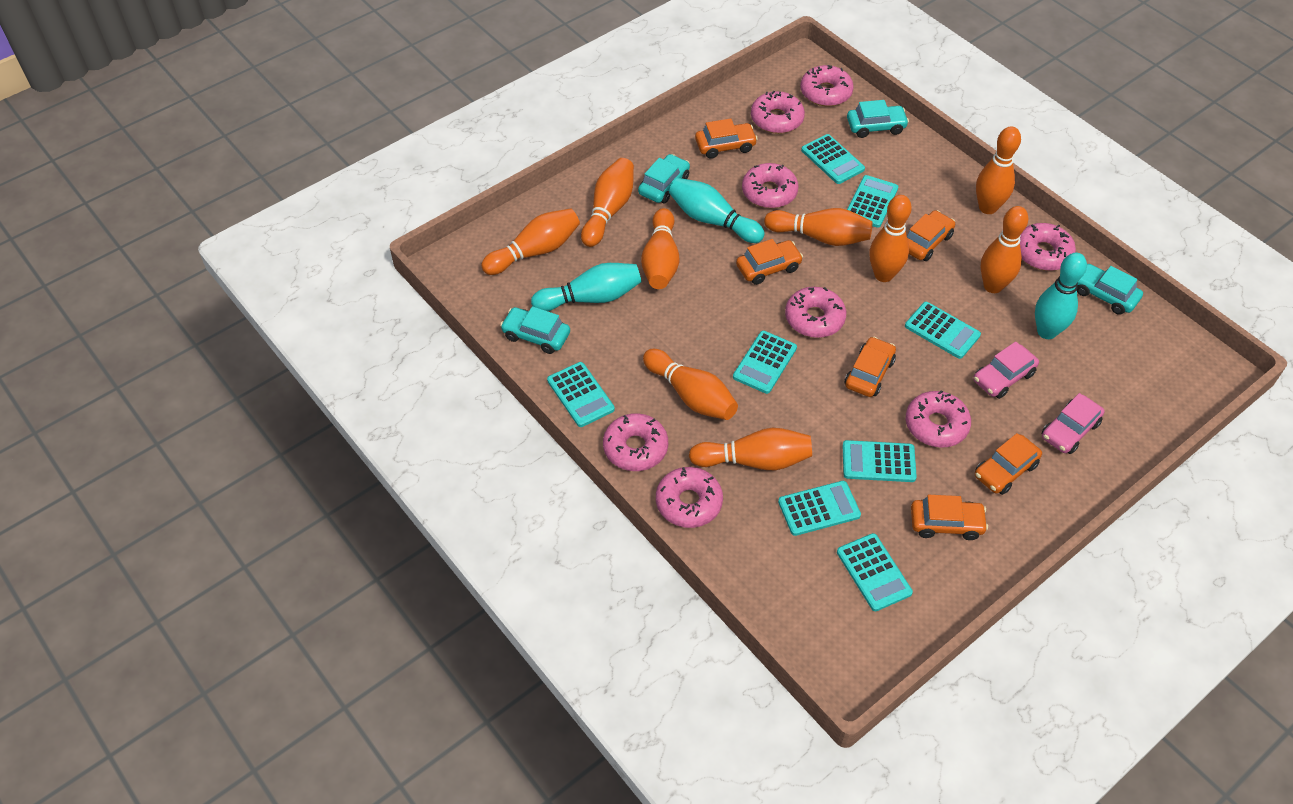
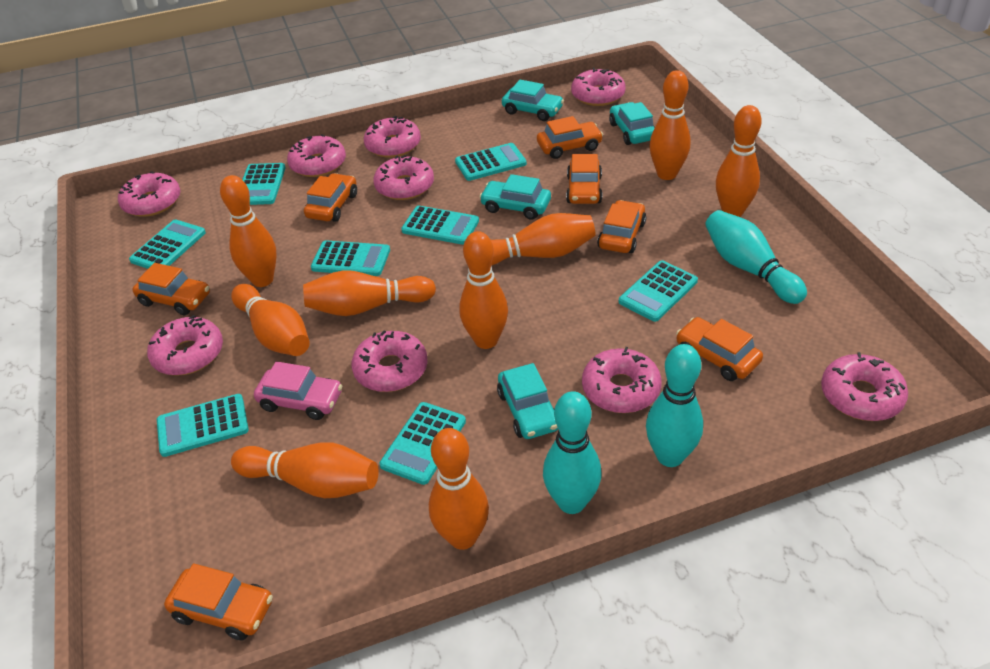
orange car: [695,118,758,159] [736,239,803,285] [844,337,896,397] [907,210,955,261] [911,495,988,540] [975,433,1042,495] = 6 -> [133,263,210,315] [164,564,273,641] [304,173,357,222] [537,116,603,159] [566,154,602,204] [597,200,646,253] [676,317,763,381] = 7
pink car: [973,341,1039,399] [1041,393,1104,454] = 2 -> [254,361,343,420] = 1
pink donut: [603,413,668,471] [656,467,723,528] [742,163,798,208] [751,91,805,134] [785,287,846,338] [800,65,854,106] [906,390,971,448] [1020,223,1076,271] = 8 -> [118,171,180,217] [147,315,223,376] [287,134,346,177] [352,330,428,392] [364,116,421,158] [373,155,434,200] [571,68,626,106] [582,347,662,413] [821,352,908,421] = 9

